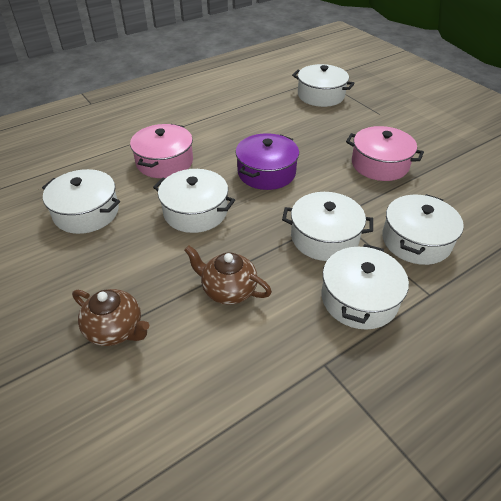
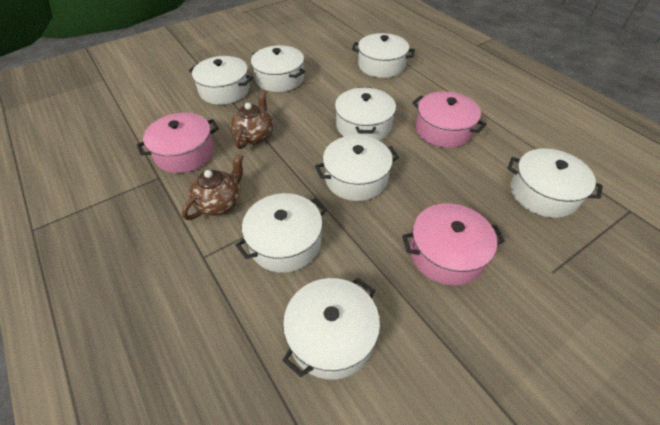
pink pot: [130,124,193,178] [346,126,424,181] = 2 -> [137,113,219,173] [402,203,505,286] [412,91,486,148] = 3
purple pot: [236,133,299,190] = 1 -> none = 0
white pot: [42,169,120,234] [153,169,235,233] [282,192,373,261] [292,64,355,107] [321,244,409,329] [382,194,464,265] = 6 -> [189,56,253,105] [235,193,327,273] [251,45,305,92] [282,278,380,380] [315,135,399,201] [335,87,396,141] [352,33,415,78] [507,149,603,218] = 8

